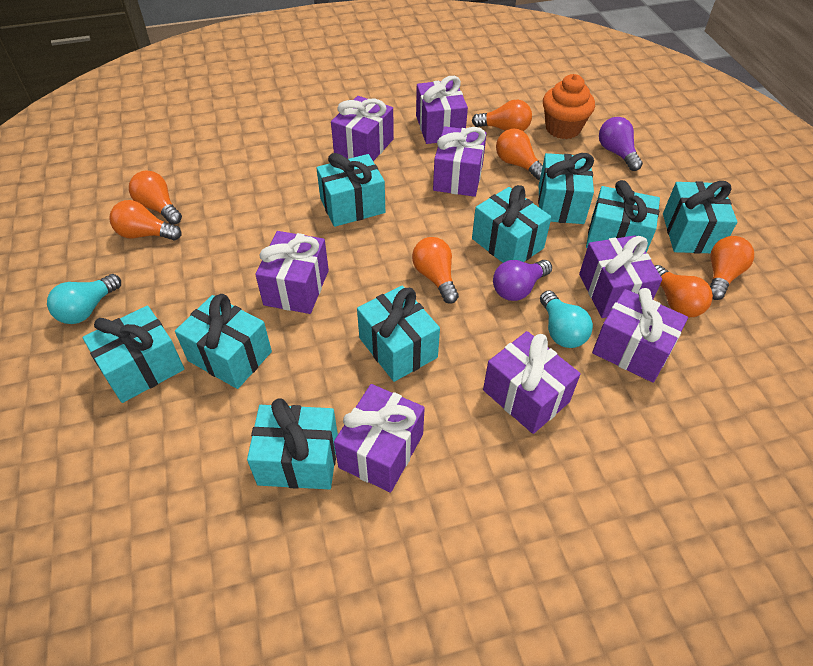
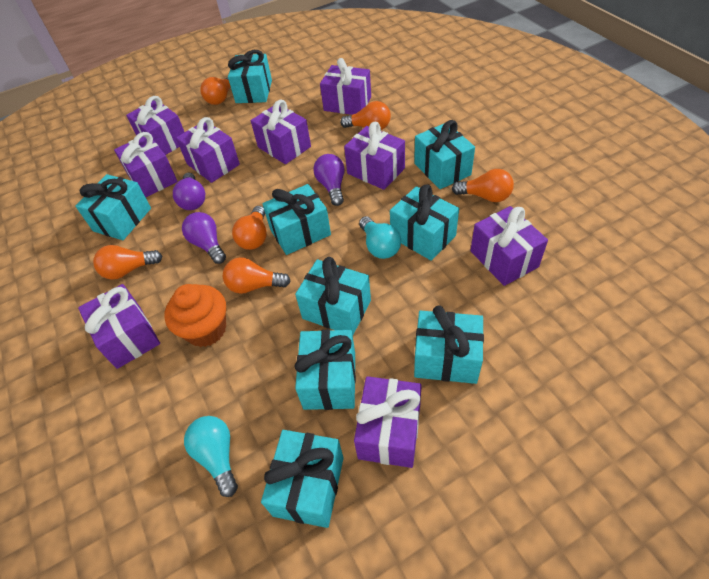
orange light bulb: [110,200,182,241] [129,171,182,225] [412,237,459,304] [472,100,532,131] [496,129,543,180] [655,265,713,317] [710,236,754,300] = 7 -> [93,245,162,280] [200,77,231,105] [223,257,291,294] [232,206,267,250] [340,101,391,130] [452,169,514,202] = 6
purple gift: [255,231,329,314] [331,96,394,161] [334,384,425,493] [416,76,468,144] [433,126,487,197] [483,331,581,434] [579,235,662,318] [592,288,688,383] = 8 -> [78,284,160,369] [114,132,178,197] [126,96,185,155] [176,117,240,183] [251,100,311,164] [320,58,371,115] [344,122,405,190] [354,376,422,468] [470,206,548,286] = 9
purple light bulb: [493,260,552,301] [599,117,643,171] = 2 -> [173,173,205,210] [182,212,226,264] [313,154,344,206] = 3

